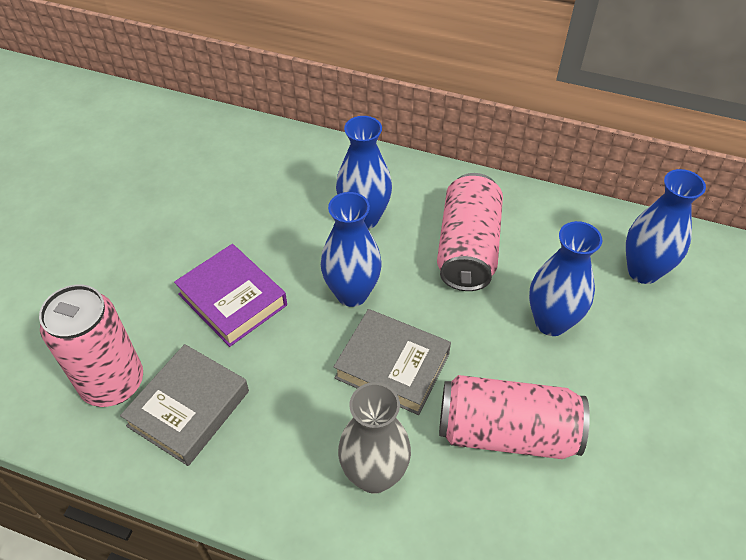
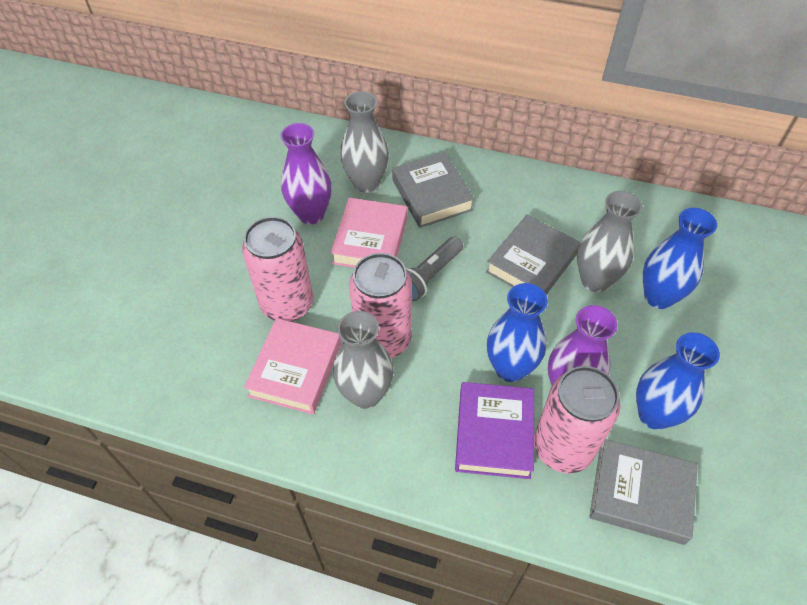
blue vase: [321,192,382,307] [336,116,392,229] [529,221,602,336] [626,169,706,284] = 4 -> [487,283,548,382] [636,332,720,430] [643,208,717,309] = 3
grey book: [120,344,249,466] [334,309,451,415] = 2 -> [392,152,474,228] [486,214,580,295] [589,439,698,545] = 3
grey flashlight: none = 0 -> [406,237,463,301] = 1
grey vase: [338,382,411,494] = 1 -> [333,311,393,409] [340,91,389,193] [577,191,642,292] = 3
pink book: none = 0 -> [244,318,341,414] [330,198,407,268] = 2
purple vase: none = 0 -> [280,123,332,224] [548,305,618,385] = 2

